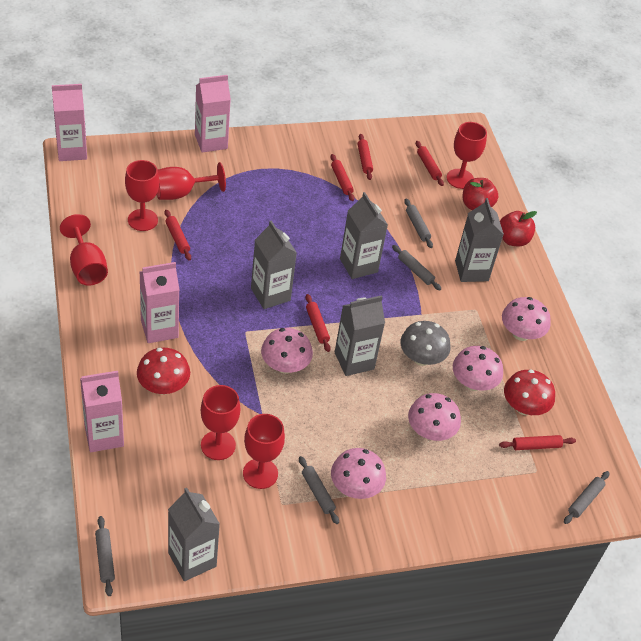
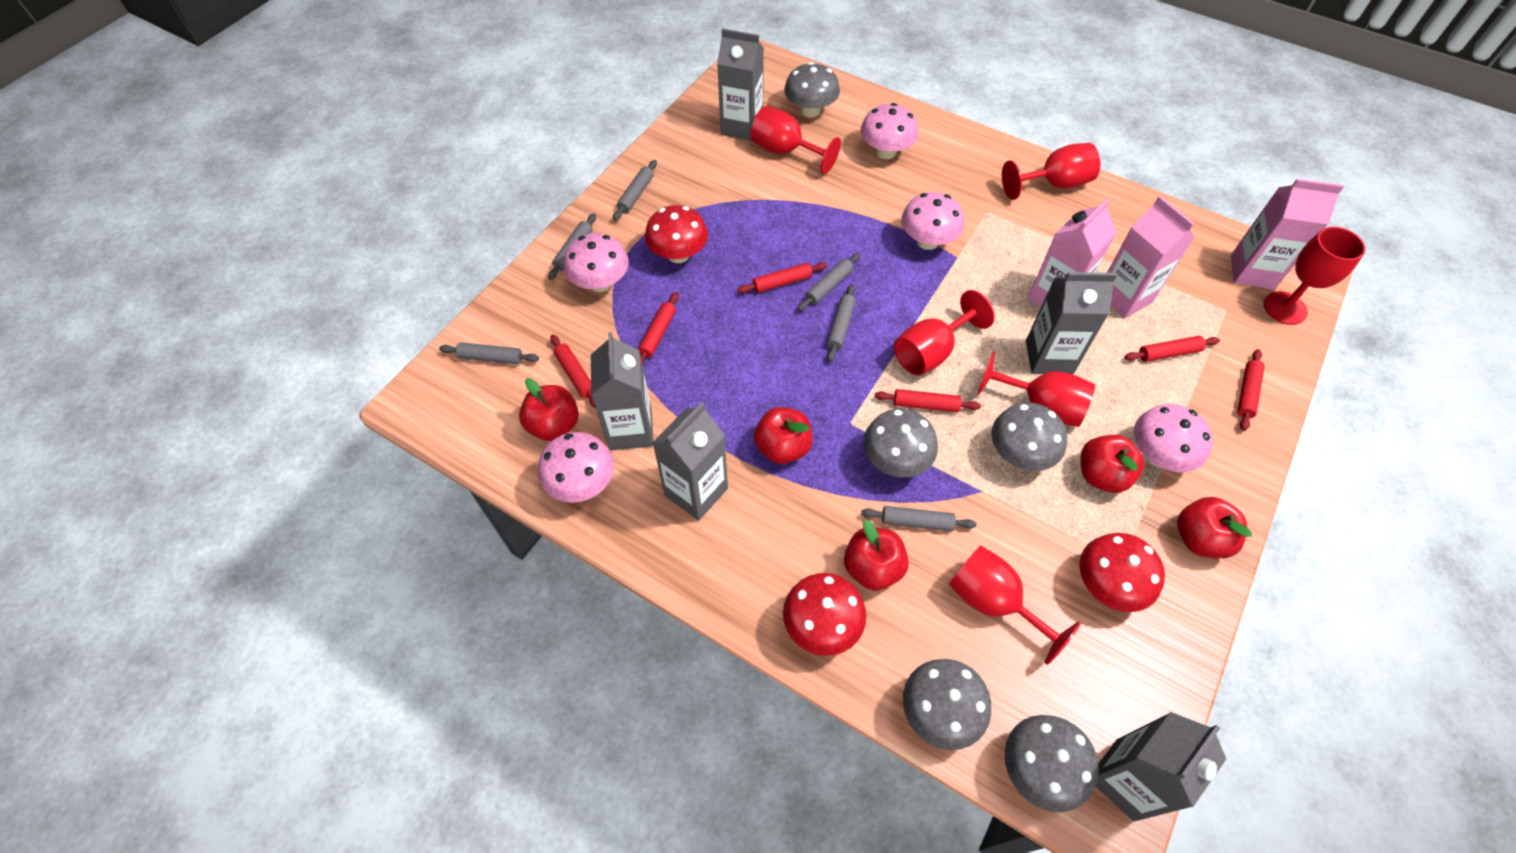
grey mushroom: [400,321,451,366] = 1 -> [784,62,840,118] [863,409,938,478] [903,659,991,750] [991,403,1067,471] [1005,715,1099,812] = 5
grey rolling pin: [95,516,115,596] [299,456,339,524] [392,245,441,290] [404,199,433,248] [564,471,609,524] = 5 -> [439,342,539,364] [548,213,596,280] [613,160,657,221] [798,253,860,311] [827,284,856,362] [861,506,976,531] = 6
pink carton: [52,84,87,161] [80,371,124,452] [140,262,179,343] [195,75,231,152] = 4 -> [1027,199,1117,308] [1107,196,1195,319] [1231,179,1344,289] = 3
red apple: [462,178,498,210] [500,211,537,246] = 2 -> [519,378,579,441] [754,407,812,464] [844,520,909,591] [1080,435,1144,493] [1177,497,1252,558] = 5
red mushroom: [137,348,190,395] [504,369,555,415] = 2 -> [645,205,708,263] [783,573,866,656] [1079,533,1165,612] = 3

